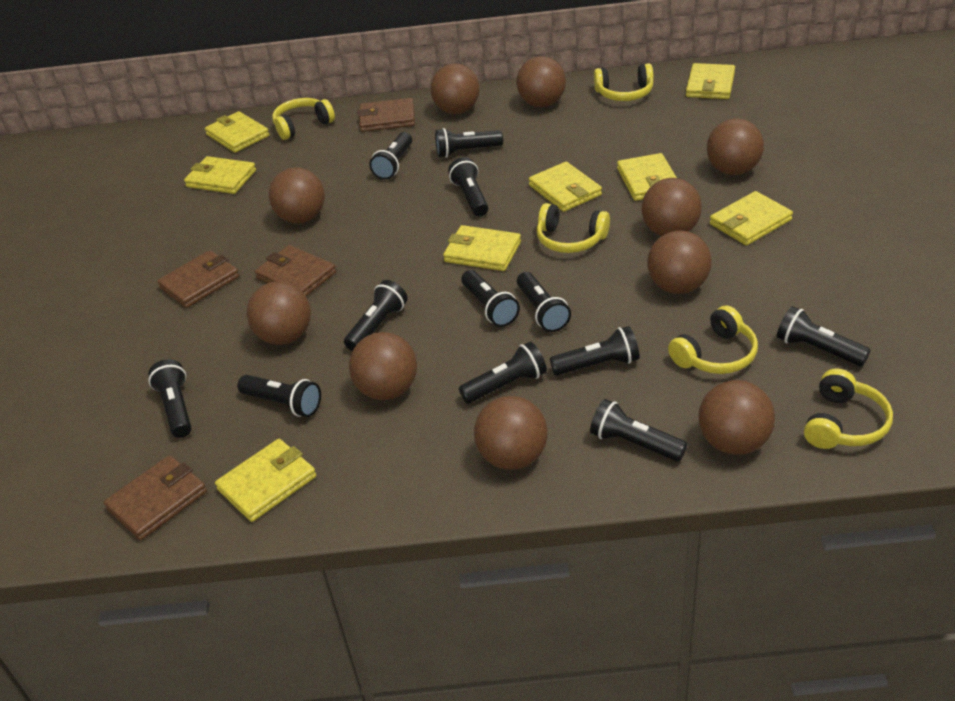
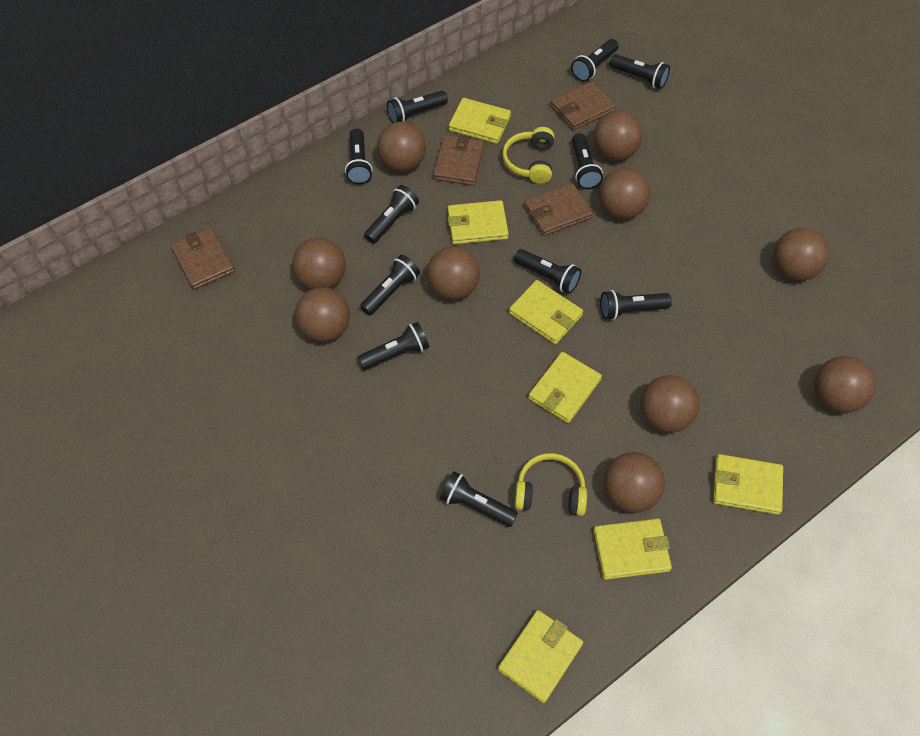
black flashlight: [148,359,191,438] [238,375,321,417] [344,280,408,351] [369,132,412,180] [435,128,503,158] [448,157,488,217] [459,341,547,404] [461,270,520,327] [517,272,571,332] [550,326,640,375] [590,399,687,461] [777,306,871,366] = 12 -> [345,129,373,185] [357,322,429,370] [360,255,420,315] [364,185,419,244] [387,91,448,123] [440,472,518,527] [514,249,581,294] [571,39,619,82] [572,133,603,189] [600,290,672,320] [609,54,670,89] = 11
yellow headphones: [272,98,335,140] [537,203,610,253] [594,63,654,101] [668,305,758,374] [804,368,893,449] = 5 -> [502,127,554,184] [514,453,587,516] = 2
yellow wallet: [184,156,256,194] [205,111,269,153] [215,439,316,522] [443,225,521,271] [529,162,602,212] [617,153,677,201] [686,63,735,99] [710,191,793,246] = 8 -> [448,200,509,244] [449,98,511,144] [498,610,583,703] [509,280,583,344] [528,352,602,423] [593,519,672,580] [713,454,783,515] = 7

